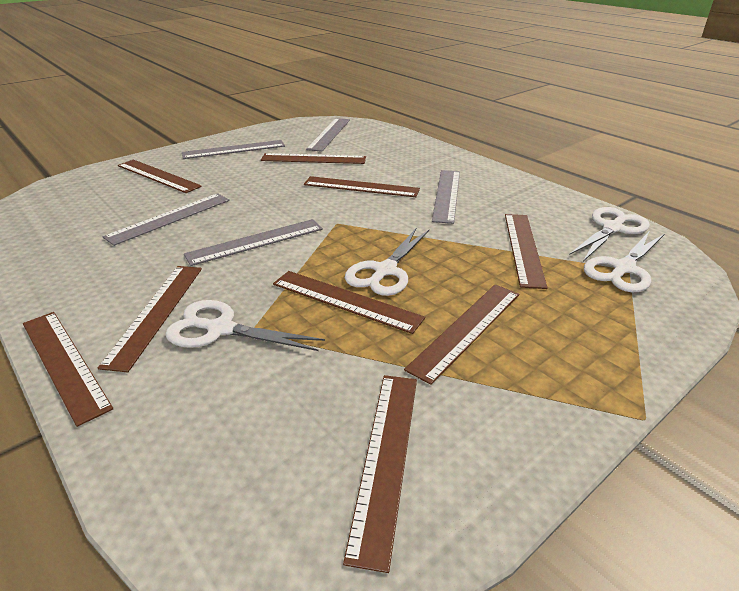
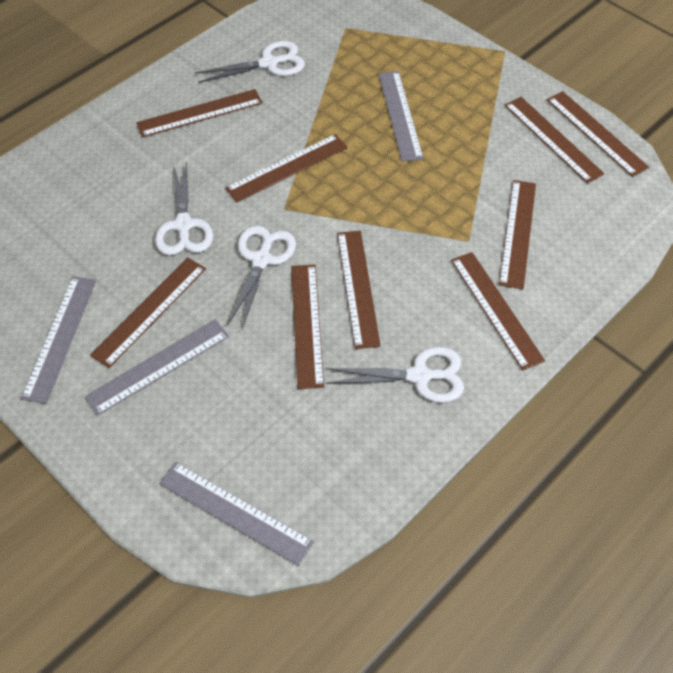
grey ruler: [103,193,230,246] [182,140,285,159] [184,219,323,266] [306,118,350,152] [432,170,460,224] = 5 -> [21,276,96,404] [84,319,229,416] [159,462,314,566] [378,71,424,162] = 4

